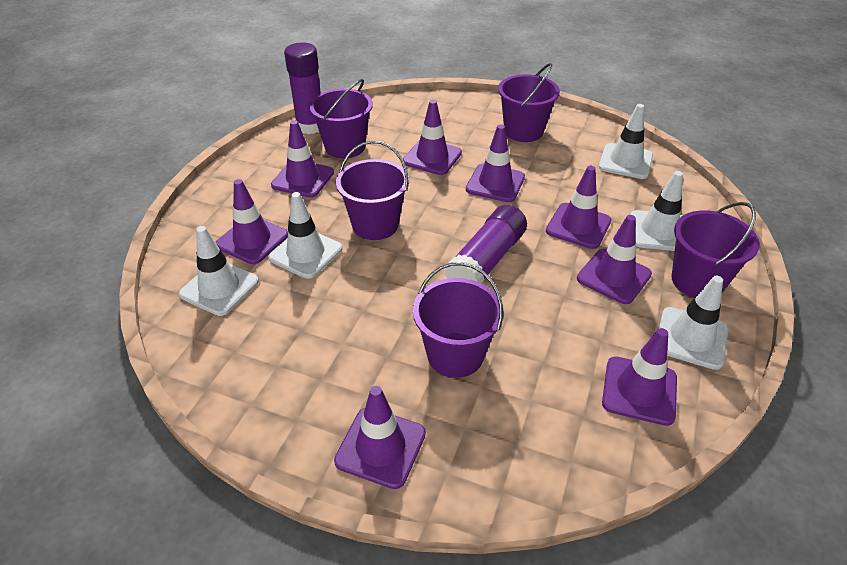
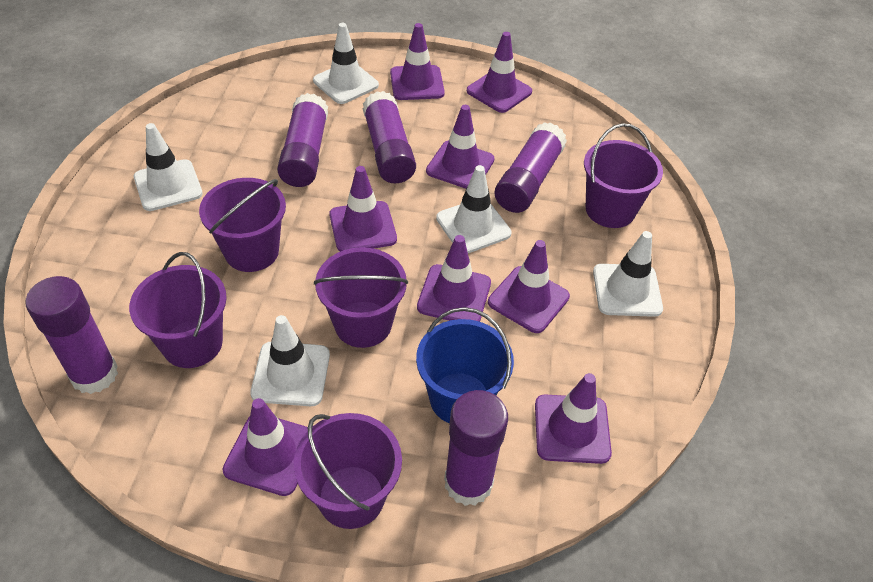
blue bucket: none = 0 -> [416,307,514,423] = 1
purple glue stick: [284,42,321,134] [444,205,527,283] = 2 -> [26,276,118,394] [277,93,328,187] [363,91,416,183] [444,390,508,506] [495,122,567,213] = 5

